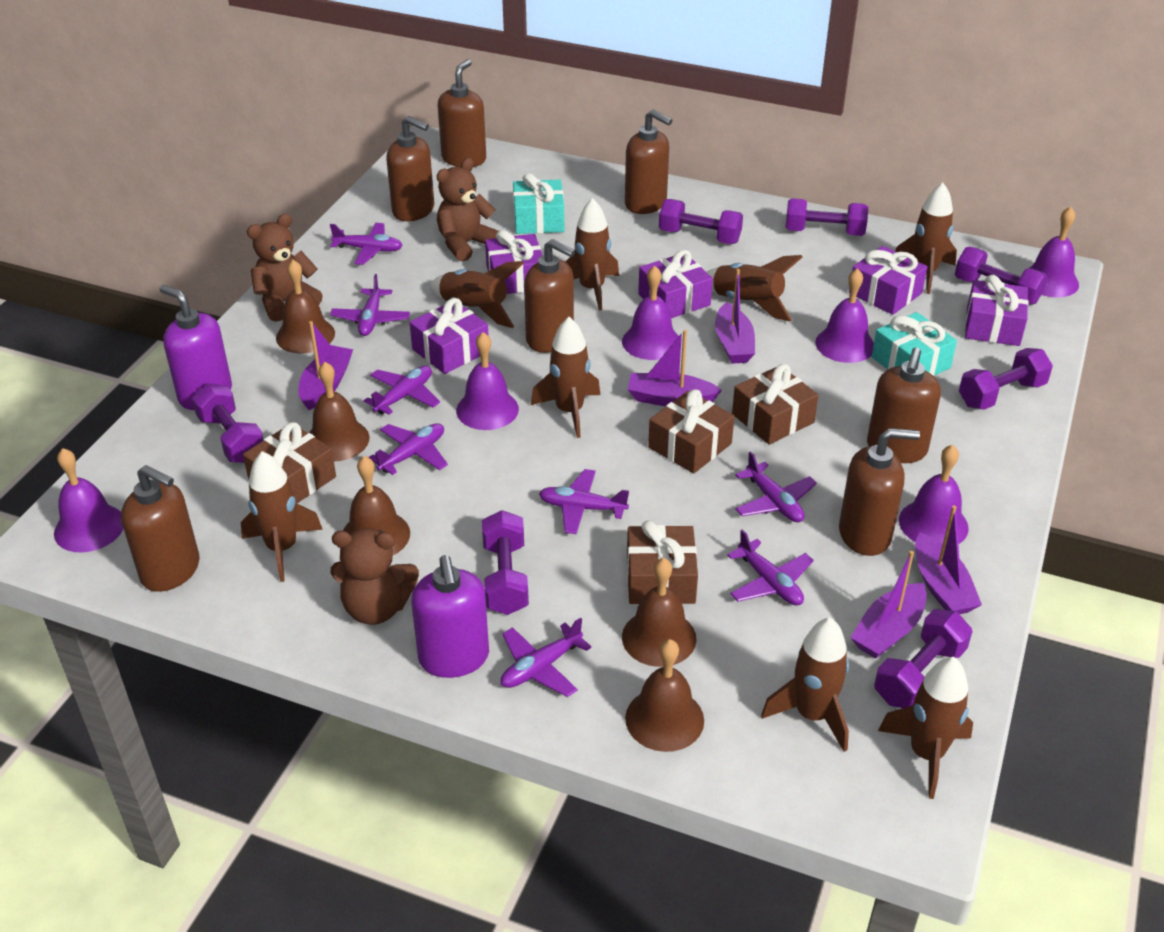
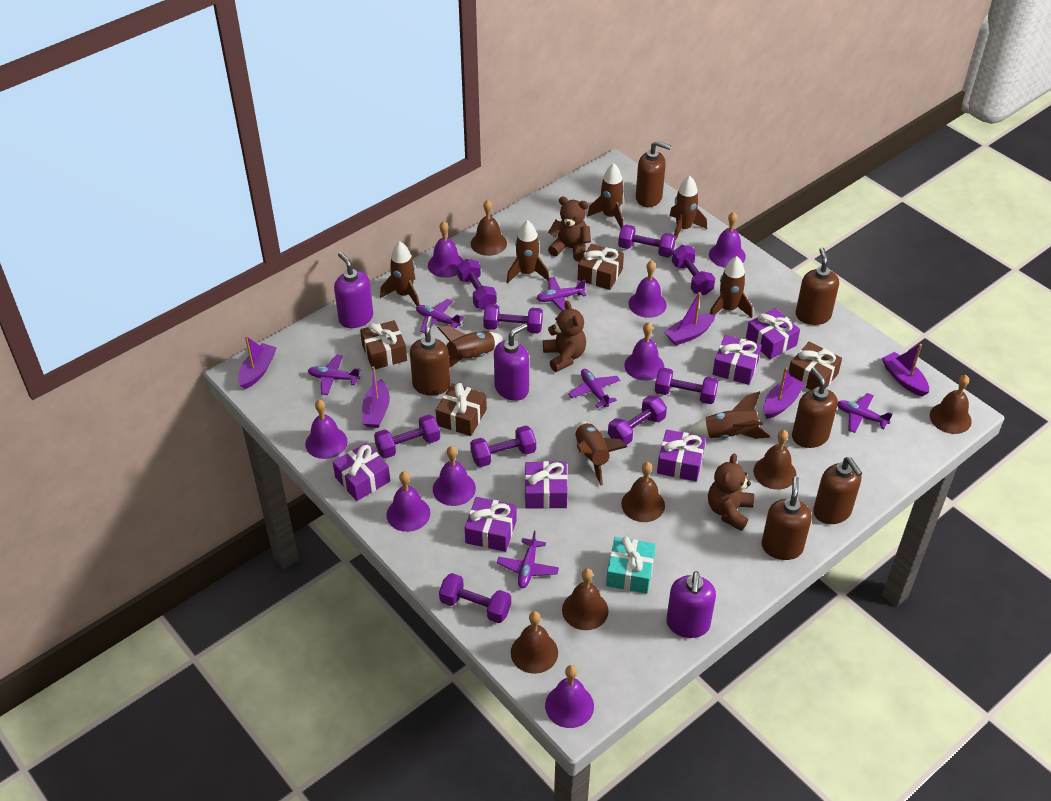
brown bell: [276,260,335,354] [309,362,370,461] [343,456,410,555] [622,558,697,667] [625,639,704,752] = 5 -> [471,200,507,256] [511,611,558,674] [562,569,609,630] [621,462,665,522] [753,430,796,490] [930,375,972,434] = 6
brown soap dispenser: [121,465,199,592] [386,116,434,221] [438,59,486,167] [524,239,575,353] [625,110,672,214] [839,428,920,556] [867,347,941,463] = 7 -> [410,316,450,396] [636,141,671,207] [761,476,812,560] [792,367,838,448] [796,247,839,325] [813,457,862,524] = 6
purple bell: [54,448,123,552] [456,332,519,430] [622,266,679,360] [815,268,874,363] [899,445,969,544] [1028,207,1079,297] = 6 -> [305,399,348,459] [386,471,430,532] [428,221,464,278] [433,446,476,506] [545,665,594,728] [624,322,664,381] [628,260,667,318] [709,212,746,268] = 8
purple dumbbell: [192,383,264,463] [482,510,529,615] [659,199,743,244] [786,198,868,236] [874,609,973,708] [955,247,1047,305] [959,348,1053,410] = 7 -> [374,415,440,458] [439,573,511,623] [457,259,497,309] [470,426,536,467] [483,304,543,333] [608,395,667,445] [618,225,676,257] [655,367,718,404] [672,245,715,295] = 9
purple gift: [410,298,489,374] [485,230,543,294] [638,250,713,318] [849,246,927,315] [965,275,1029,346] = 5 -> [333,443,390,501] [465,497,516,552] [525,461,568,509] [657,429,706,482] [713,335,762,385] [746,308,800,359] = 6
purple plane: [330,223,403,265] [330,274,410,336] [364,366,440,415] [369,423,448,475] [501,617,592,697] [539,469,629,534] [727,529,814,606] [735,451,817,522] = 8 -> [308,354,361,395] [416,299,464,333] [497,531,559,588] [536,277,586,311] [568,369,620,408] [837,393,893,433] = 6
purple soap dispenser: [159,285,232,410] [411,555,489,678] = 2 -> [334,252,373,328] [494,323,529,401] [666,571,716,638] = 3
turquoise gift: [513,173,564,234] [872,312,957,376] = 2 -> [606,537,656,594] = 1

